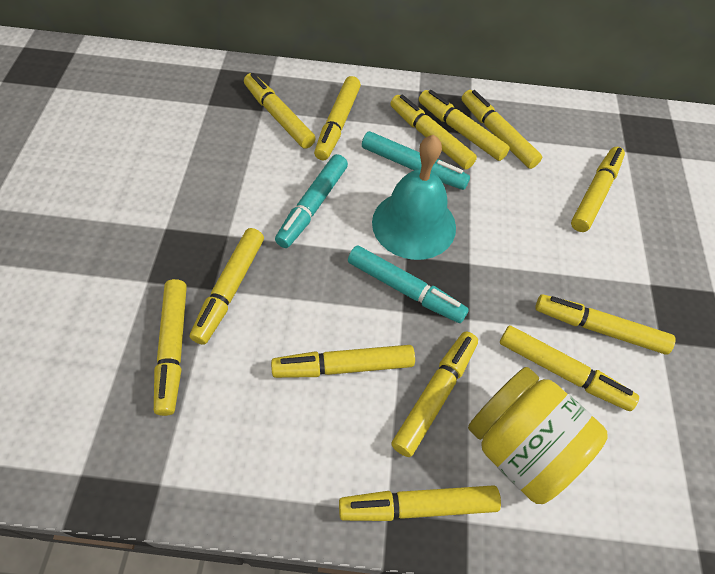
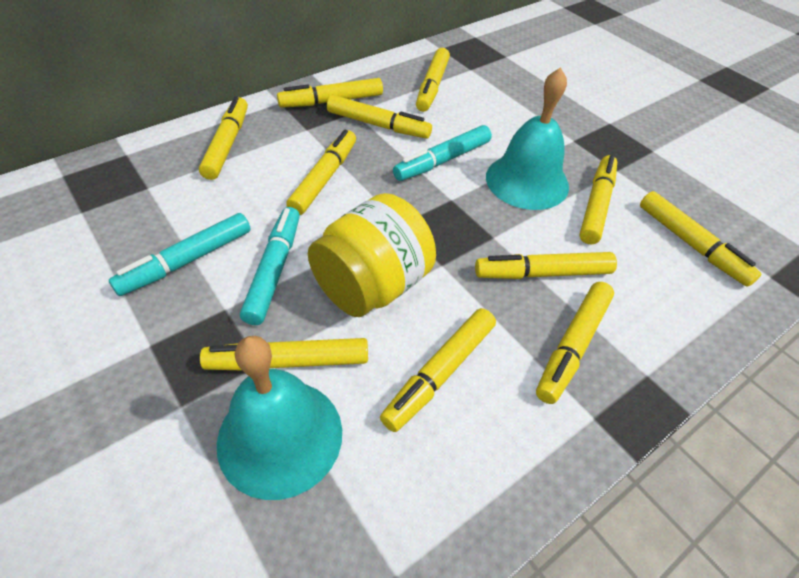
turquoise bell: [372,135,456,260] = 1 -> [217,336,342,500] [486,67,569,210] = 2
yellow marker: [154,279,187,416] [190,228,264,345] [244,73,316,149] [271,345,415,378] [314,76,361,161] [339,485,501,521] [390,95,477,169] [391,331,478,457] [419,90,510,161] [462,90,542,169] [500,325,639,411] [535,294,676,355] [571,147,625,232] = 13 -> [199,96,248,180] [200,338,368,370] [277,78,383,108] [286,130,356,215] [327,95,432,139] [380,308,496,432] [416,48,450,112] [475,252,617,279] [536,282,614,404] [580,155,617,244] [640,191,761,287] = 11

